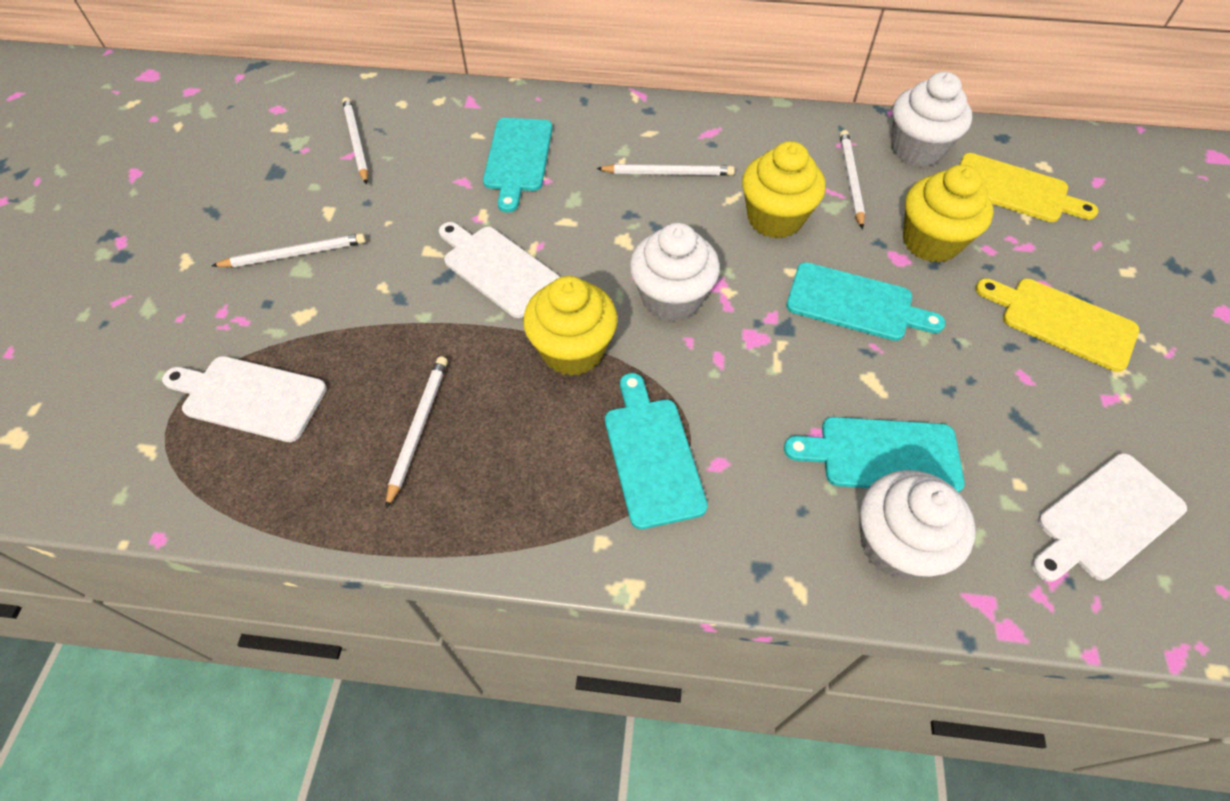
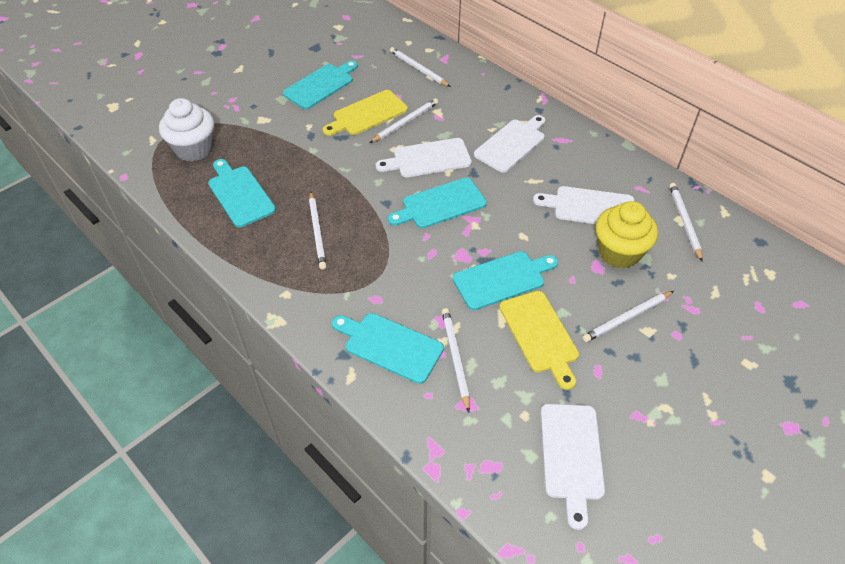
turquoise cutting board: [483,118,552,212] [605,373,708,529] [784,417,965,492] [786,262,945,341] = 4 -> [208,159,276,227] [283,61,358,109] [332,313,444,384] [388,178,487,228] [453,251,558,310] = 5
white cupcake: [630,223,720,322] [860,470,976,580] [892,72,972,167] = 3 -> [159,98,214,162] = 1
white cutting board: [162,356,327,442] [439,222,560,318] [1032,453,1187,581] = 3 -> [376,138,472,177] [474,115,546,173] [533,186,634,224] [541,404,605,530] = 4
white pencil: [212,233,366,267] [342,97,368,184] [386,357,448,509] [596,164,735,176] [840,130,865,229] = 5 -> [309,191,326,270] [370,98,438,143] [390,47,451,87] [442,308,470,412] [582,291,674,342] [669,183,703,261] = 6
yellow cupcake: [523,276,618,376] [742,141,825,239] [903,165,993,263] = 3 -> [596,201,658,268] = 1

